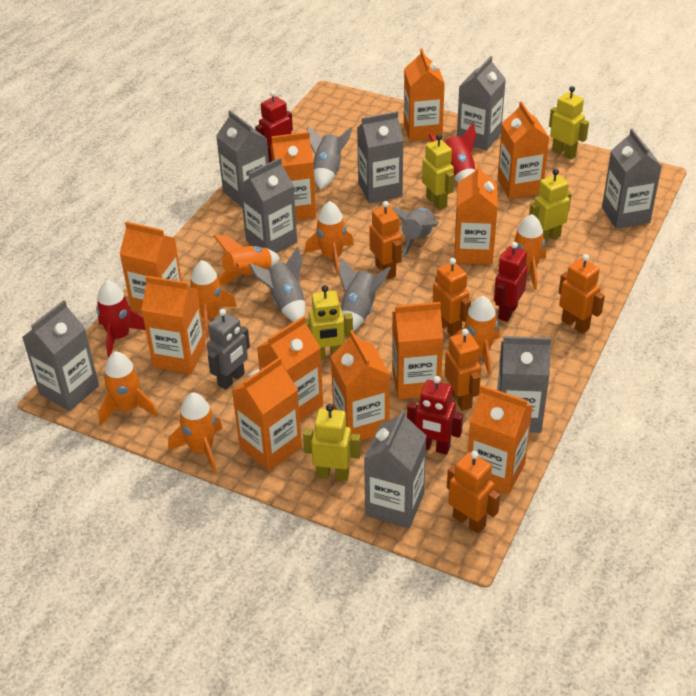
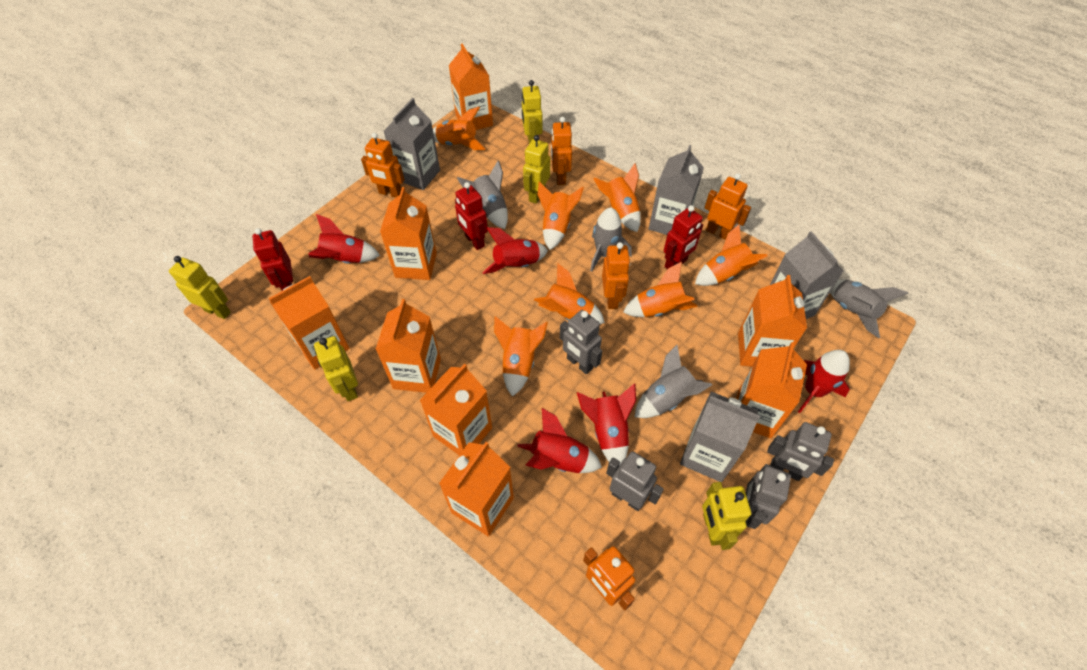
grey carton: [22,300,99,411] [216,110,269,207] [240,158,297,253] [357,111,404,203] [364,409,426,528] [457,56,506,150] [497,336,551,433] [602,128,662,229] = 8 -> [383,98,440,190] [649,145,704,235] [680,391,760,482] [770,231,844,319] = 4
grey robot: [207,309,250,390] = 1 -> [560,310,602,374] [606,451,664,511] [746,464,791,529] [767,422,834,481] = 4
orange carton: [120,221,182,313] [141,276,206,374] [232,357,302,471] [257,316,323,421] [271,132,316,221] [330,330,390,441] [392,302,443,400] [404,48,445,141] [454,164,498,265] [468,385,533,495] [497,101,549,199] = 11 -> [269,276,349,370] [376,299,441,393] [380,187,437,280] [420,364,492,455] [439,442,514,537] [449,44,493,130] [736,342,807,438] [738,275,807,367] = 8
red rocket: [96,280,145,358] [429,123,476,182] = 2 -> [308,214,380,264] [482,227,548,274] [517,408,602,473] [577,384,636,466] [798,350,850,413] = 5

